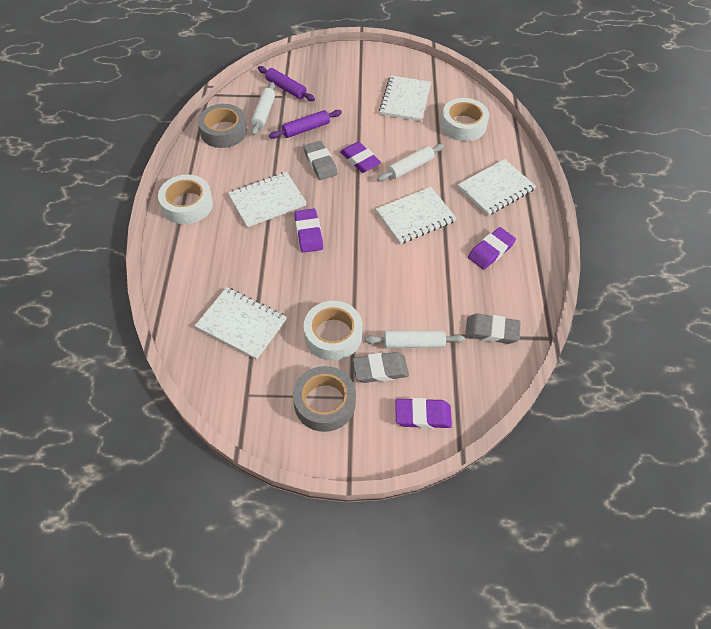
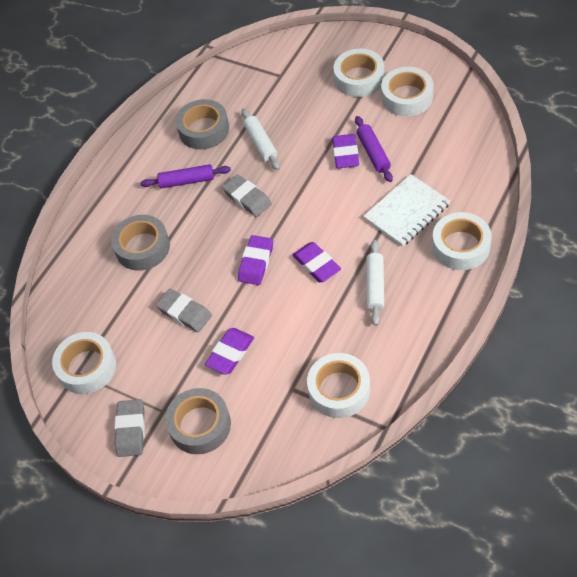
grey tape: [198,104,247,148] [293,366,356,432] = 2 -> [111,215,170,271] [165,388,231,454] [176,99,229,150] = 3
white notebook: [195,287,287,360] [228,172,307,228] [376,187,457,244] [379,75,431,121] [458,159,536,216] = 5 -> [363,174,450,247] = 1
white rolling pin: [251,82,275,136] [365,330,465,348] [377,144,444,181] = 3 -> [242,108,280,170] [366,240,384,326] = 2
white tape: [158,175,213,224] [304,301,363,361] [441,98,489,141] = 3 -> [52,332,116,394] [307,353,370,418] [333,49,385,97] [381,67,434,117] [432,212,492,270] = 5

